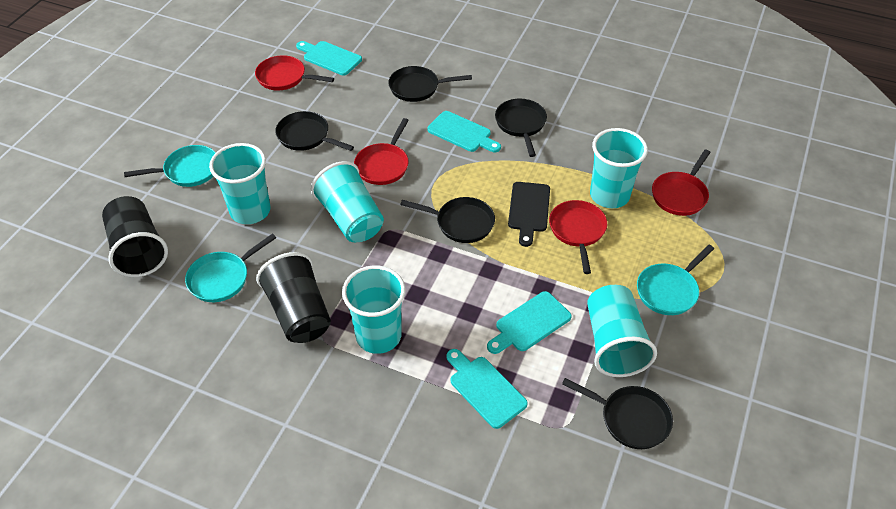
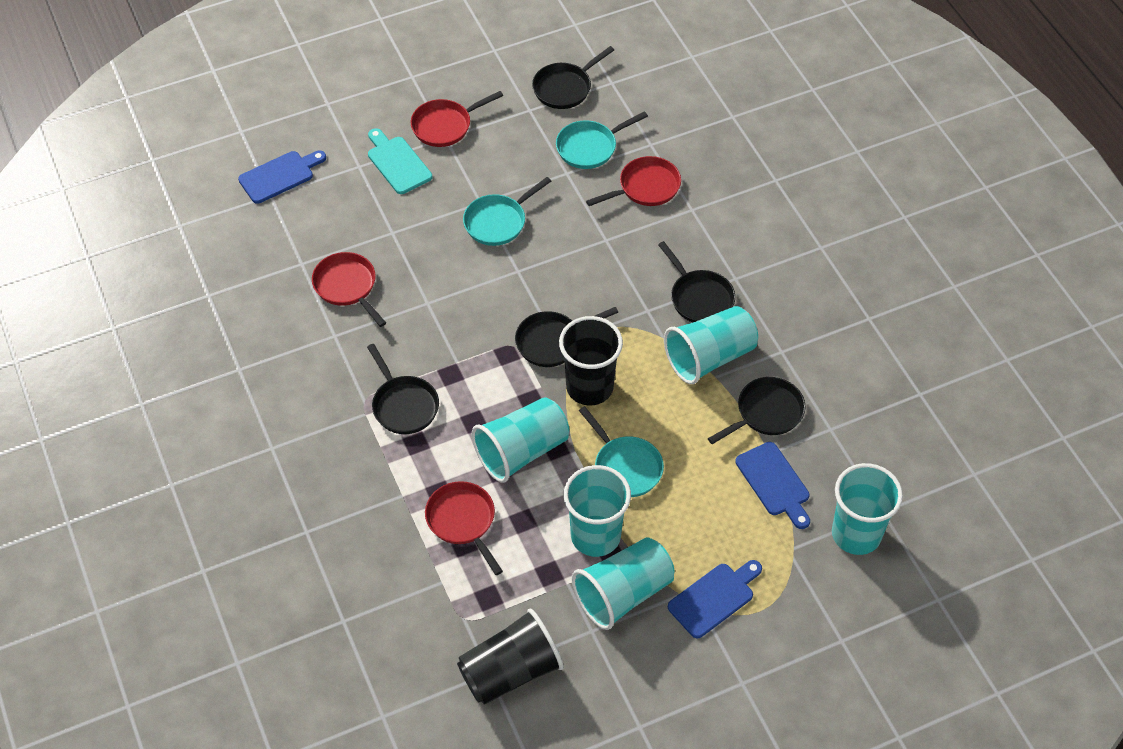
black cutting board: [508,182,550,247] = 1 -> none = 0
blue cutting board: none = 0 -> [238,151,326,204] [668,560,762,638] [735,442,810,529] = 3
turquoise cutting board: [296,41,362,75] [427,111,501,152] [446,349,528,429] [487,291,572,354] = 4 -> [368,128,432,194] = 1

